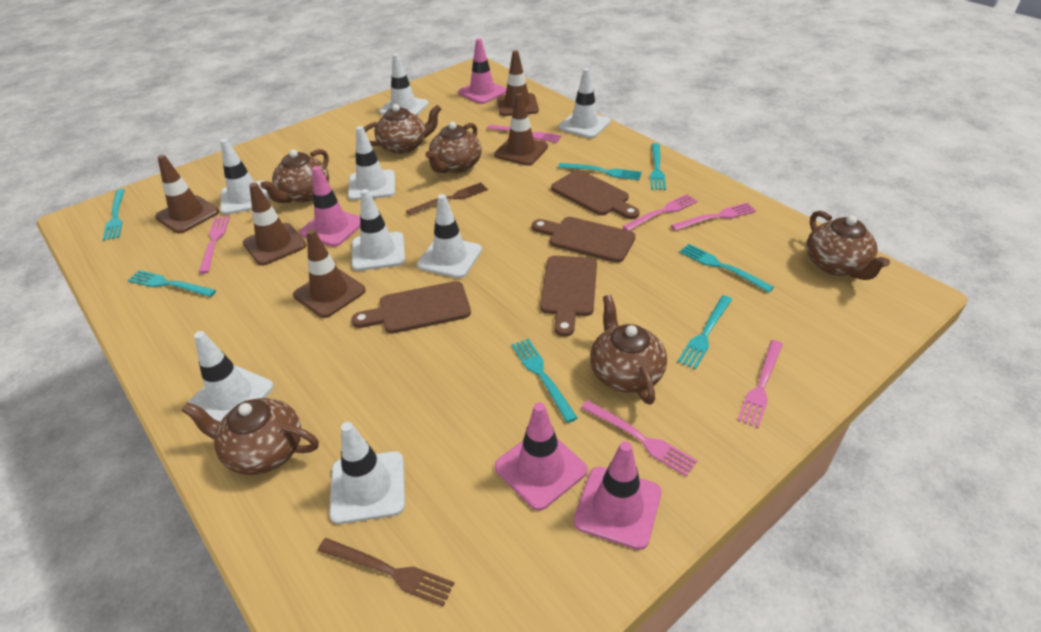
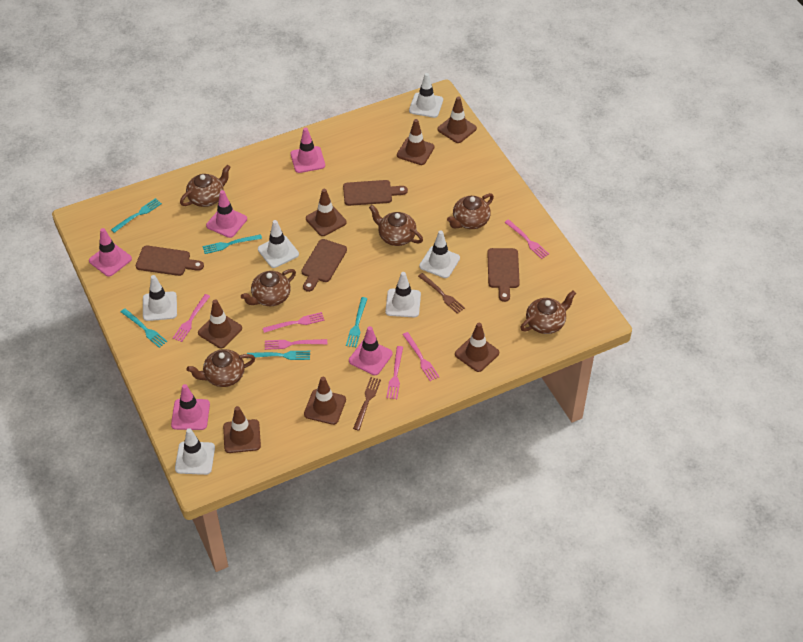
brown traffic cone: [155,155,219,233] [243,182,306,266] [293,229,366,318] [494,93,548,166] [497,50,539,116] = 5 -> [198,299,242,348] [223,406,261,453] [304,377,346,425] [306,189,347,236] [397,119,435,165] [438,97,477,143] [455,323,499,372] = 7
pink traffic cone: [300,166,360,247] [458,38,506,104] [495,402,587,511] [574,441,662,550] = 4 -> [89,228,132,277] [171,384,210,430] [206,190,247,238] [291,127,325,173] [349,326,393,375] = 5
turquoise fork: [103,189,125,241] [127,270,216,297] [512,339,578,423] [558,163,642,180] [650,143,666,190] [677,295,732,370] [680,244,774,293] = 7 -> [111,198,162,233] [121,308,167,348] [203,234,262,254] [247,351,310,360] [346,297,368,347] = 5
white traffic cone: [188,331,274,422] [220,139,270,215] [329,422,405,524] [348,126,395,200] [352,189,405,271] [379,54,429,116] [417,194,482,278] [559,68,611,138] = 8 -> [143,275,177,321] [175,428,215,475] [258,220,299,268] [385,272,421,317] [409,73,443,118] [419,230,460,278] = 6

